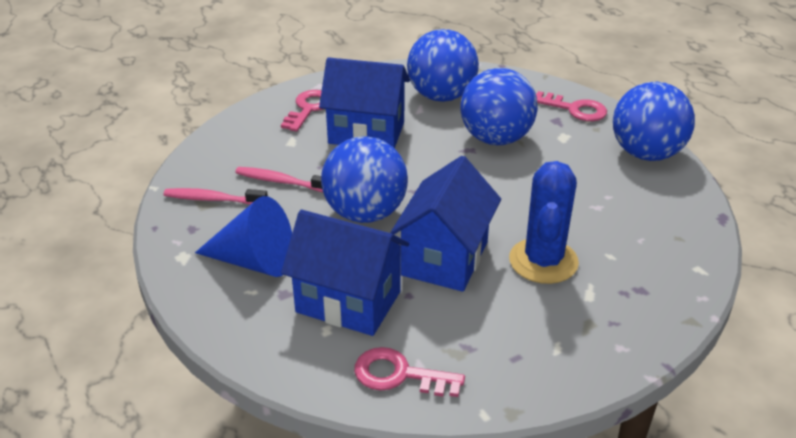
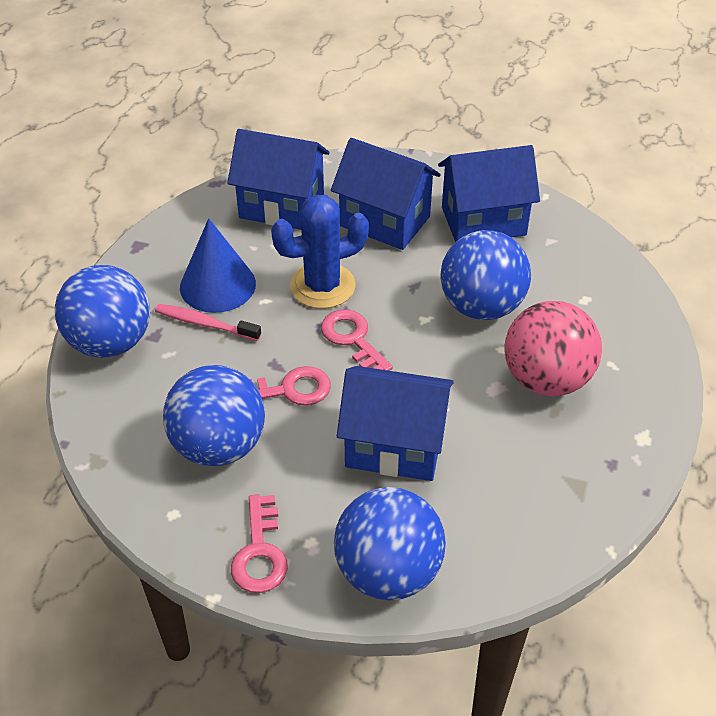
blue house: [281,210,409,336] [319,57,410,148] [390,156,501,292] = 3 -> [227,129,330,230] [331,138,441,250] [337,366,454,481] [438,145,540,242] = 4
pink ball: none = 0 -> [504,301,602,396] = 1
pink toothbrush: [164,188,268,204] [235,167,323,192] = 2 -> [155,304,261,341] = 1

